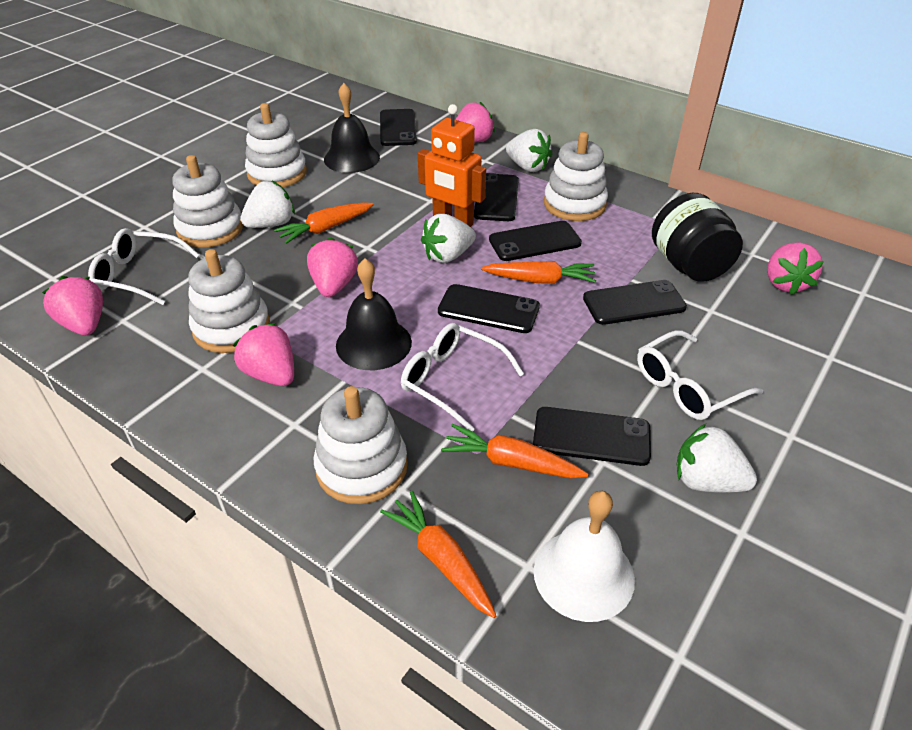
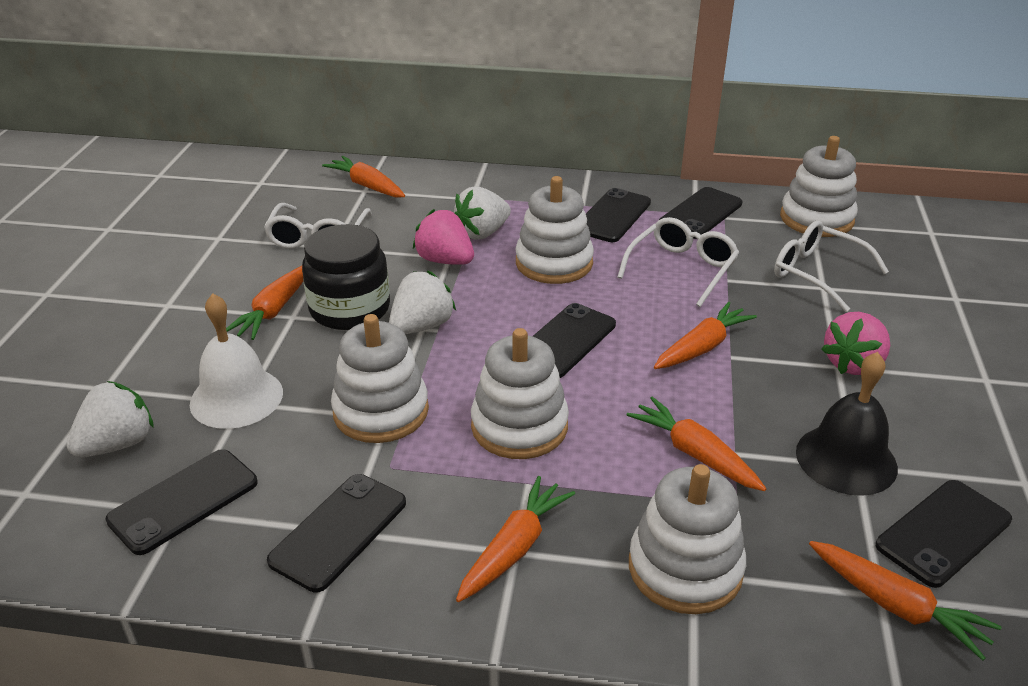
black bell: [324,83,380,173] [336,258,412,370] = 2 -> [796,352,898,496] = 1
orange carrot: [274,202,374,244] [380,491,496,618] [441,424,588,479] [481,261,596,284] = 4 -> [226,266,303,340] [322,156,405,198] [456,476,575,602] [627,397,766,491] [654,302,757,369] [809,541,1001,661] = 6
orange robot: [418,104,486,227] = 1 -> none = 0
pink strawberry: [42,276,103,335] [233,323,294,386] [307,237,358,297] [455,102,495,143] [767,242,824,295] = 5 -> [413,209,474,265] [821,312,890,375] = 2
white strawberry: [240,181,295,228] [421,214,476,263] [506,129,552,172] [676,424,757,493] = 4 -> [67,381,154,457] [389,270,456,334] [454,186,511,240] = 3

